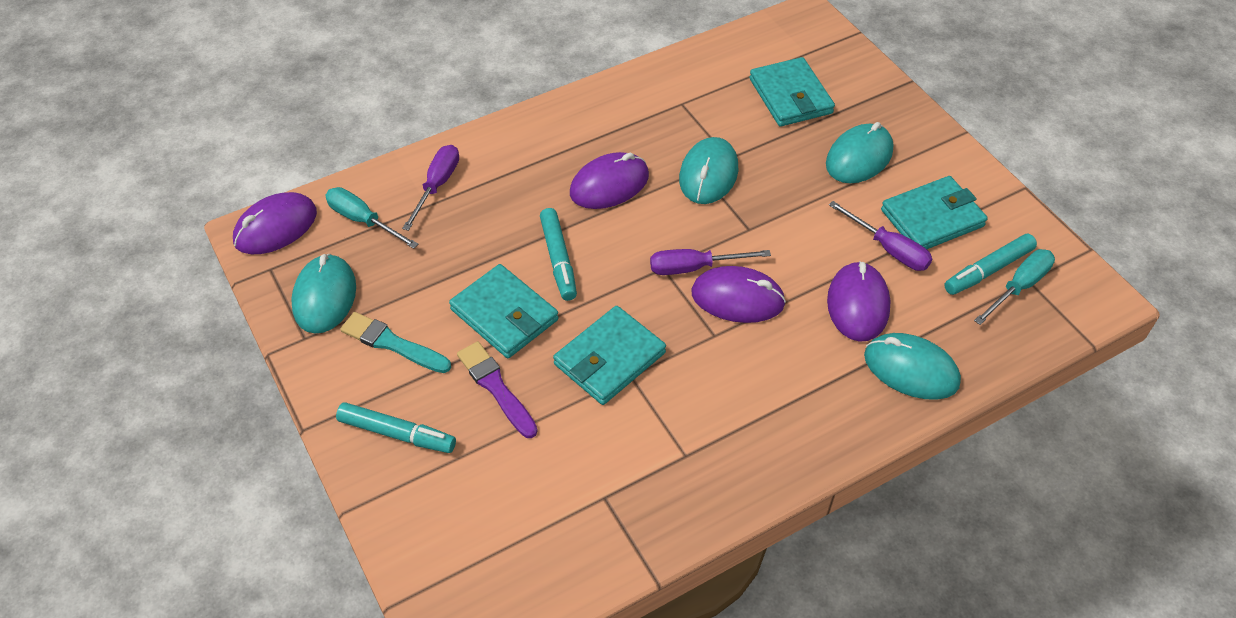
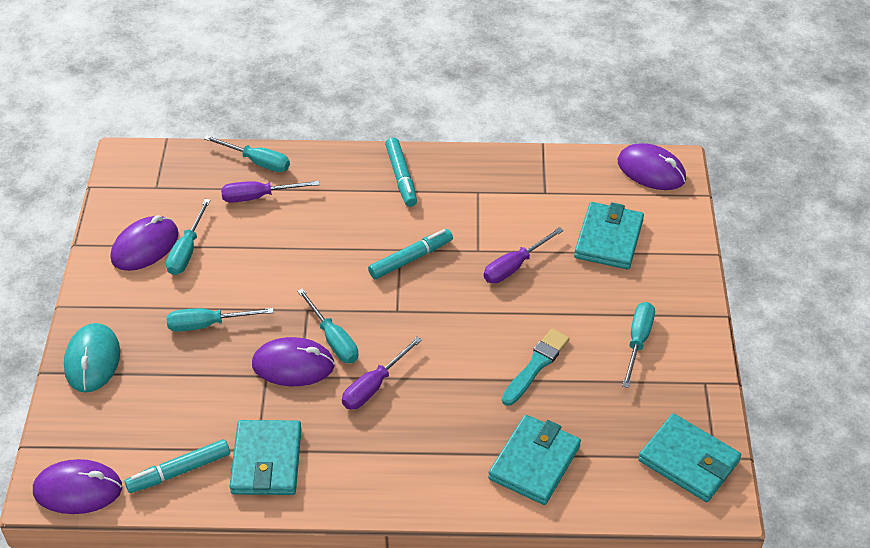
purple brush: [457,341,538,438] = 1 -> none = 0
turquoise mouse: [291,254,356,334] [679,137,738,204] [826,122,893,183] [864,333,961,400] = 4 -> [64,323,120,393] = 1
turquoise screwdriver: [325,187,418,249] [974,249,1055,325] = 2 -> [166,199,211,275] [166,308,274,332] [204,135,290,172] [297,288,359,363] [622,302,655,388] = 5

